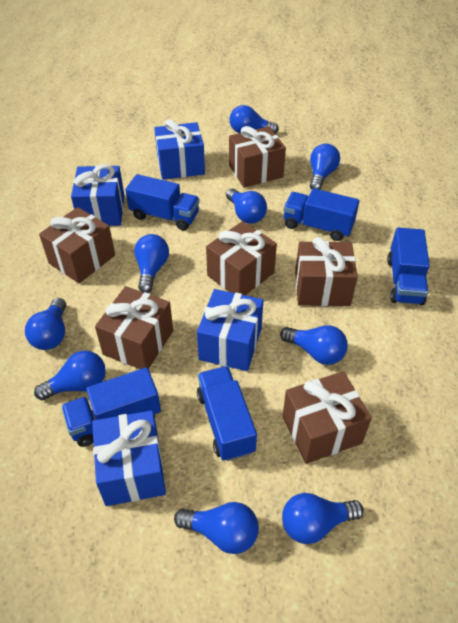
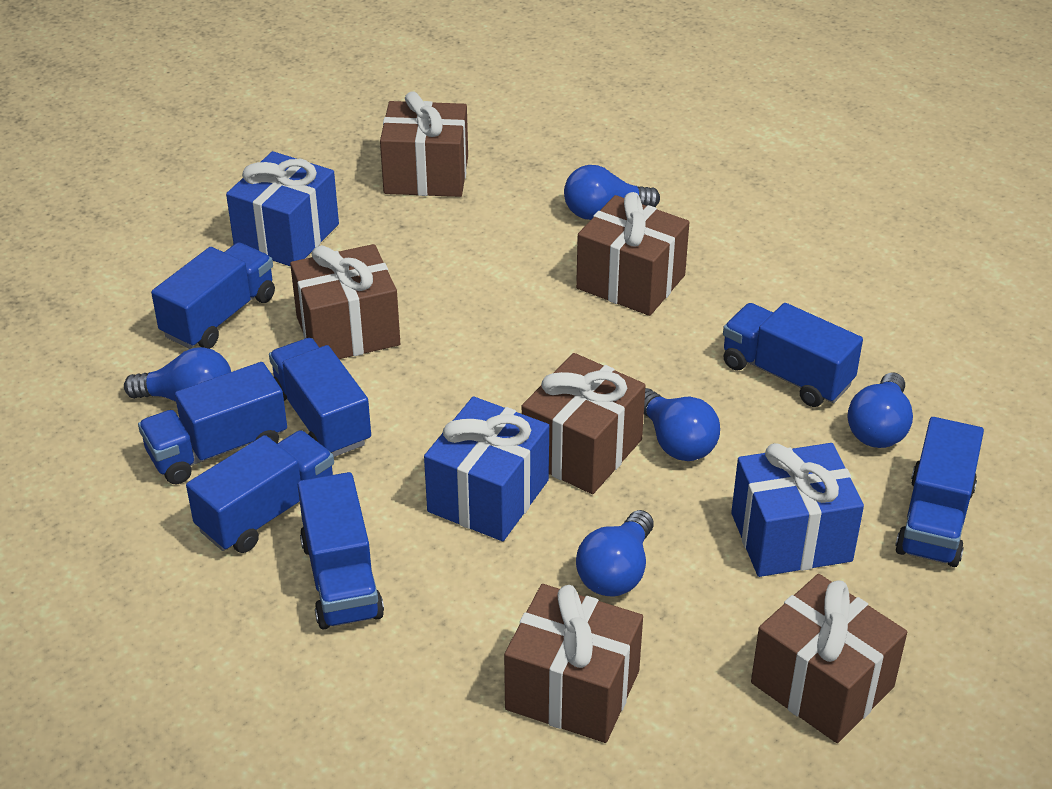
blue gift: [71,164,125,226] [92,410,166,506] [154,119,205,180] [197,289,263,371] = 4 -> [226,151,339,267] [424,396,549,541] [731,443,864,577] = 3
blue light bulb: [25,298,66,350] [34,351,106,400] [134,234,169,293] [174,502,259,554] [226,189,267,224] [230,105,279,134] [280,325,348,365] [282,493,364,544] [310,144,340,190] = 9 -> [124,347,231,402] [564,165,660,220] [576,510,654,597] [644,388,720,461] [847,372,913,448] = 5
blue truck: [61,367,161,447] [125,174,200,230] [197,366,257,461] [283,188,359,241] [387,228,430,305] = 5 -> [138,362,287,485] [151,242,275,349] [186,430,334,553] [269,338,371,457] [298,472,384,629] [723,303,863,407] [895,417,984,567] = 7

